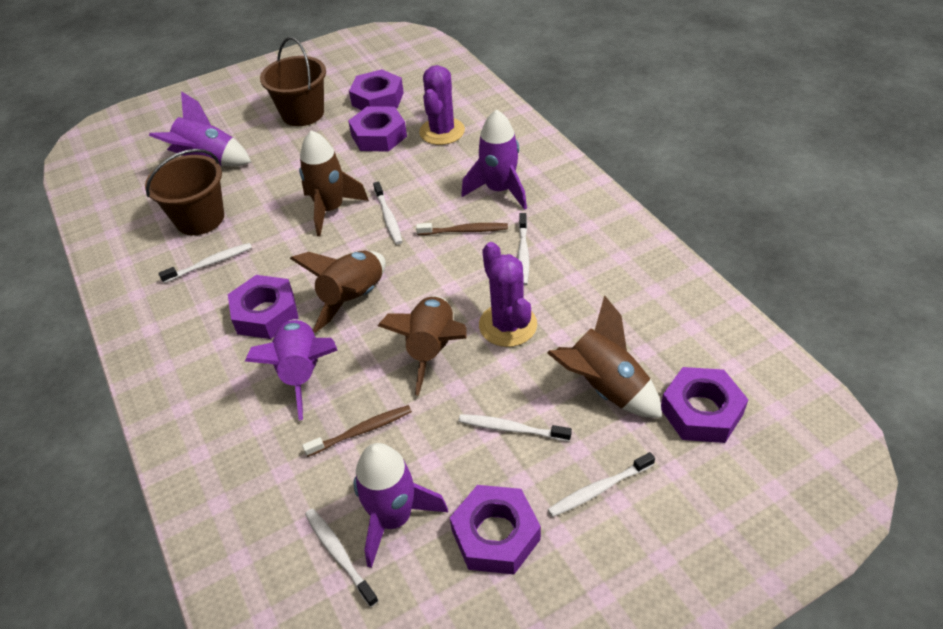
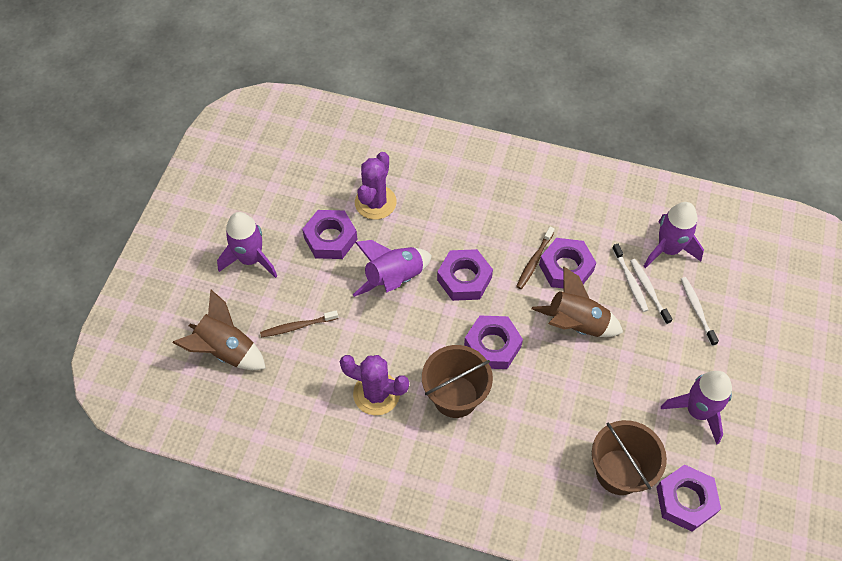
brown rocket: [290,250,386,333] [299,130,369,236] [378,296,466,395] [547,295,662,418] = 4 -> [172,290,266,370] [532,266,623,337] = 2
white toothbrush: [158,243,252,283] [305,508,379,607] [373,182,402,244] [459,414,572,441] [518,213,529,286] [548,452,655,517] = 6 -> [612,244,648,312] [630,259,673,324] [681,277,719,346] = 3

